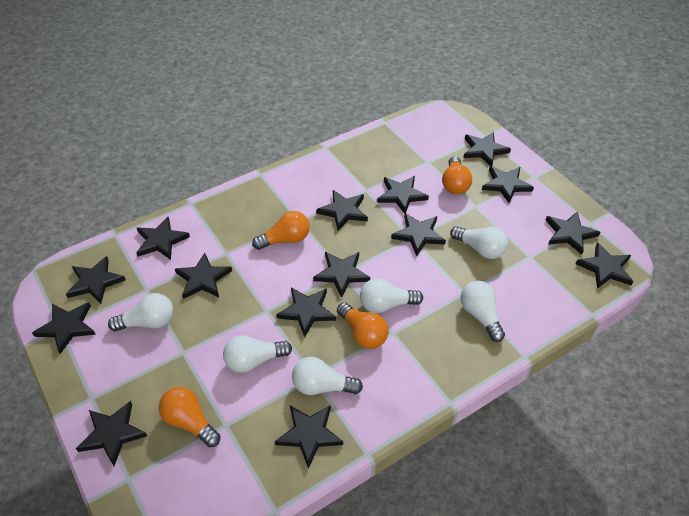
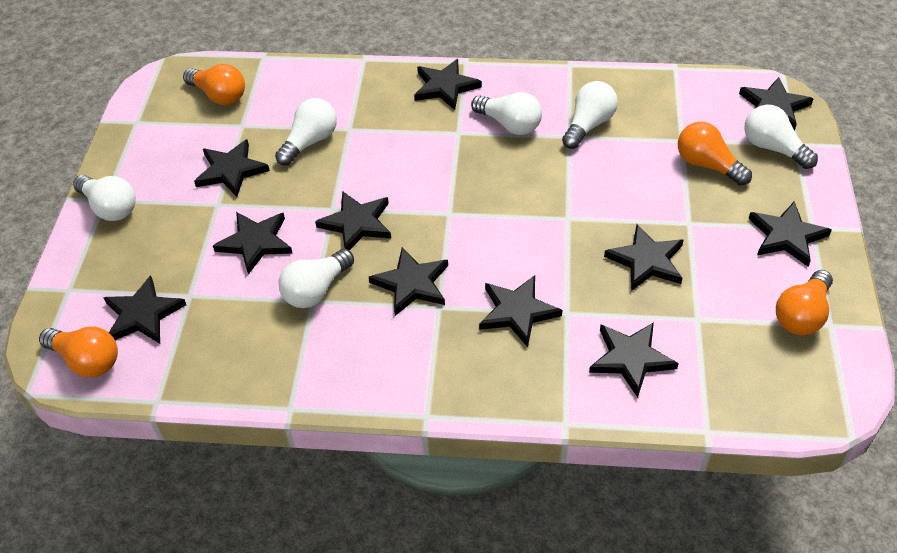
black star: [32,302,96,354] [66,256,126,304] [76,401,147,466] [136,217,190,260] [175,253,232,299] [275,405,343,469] [276,287,336,337] [313,252,370,298] [316,190,368,231] [377,176,429,214] [391,213,446,256] [464,132,511,166] [482,166,534,203] [545,212,600,255] [576,243,634,289] = 15 -> [103,275,186,344] [194,139,270,197] [213,212,292,275] [315,191,391,250] [369,247,448,316] [414,59,482,110] [479,275,562,347] [589,322,679,398] [604,224,684,291] [739,77,814,130] [749,201,832,267] = 11

